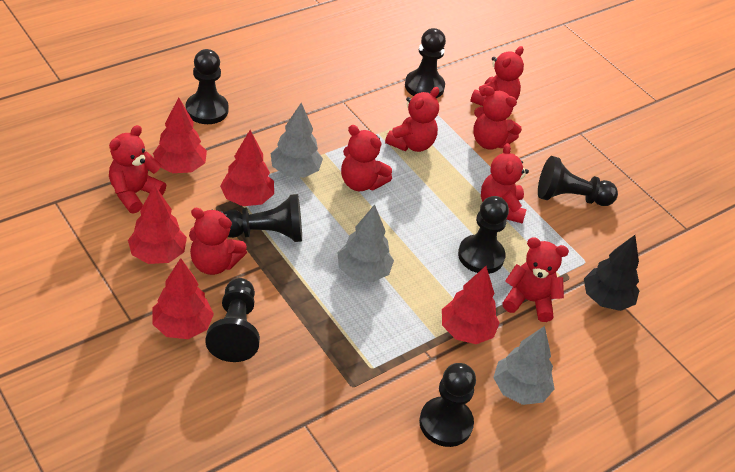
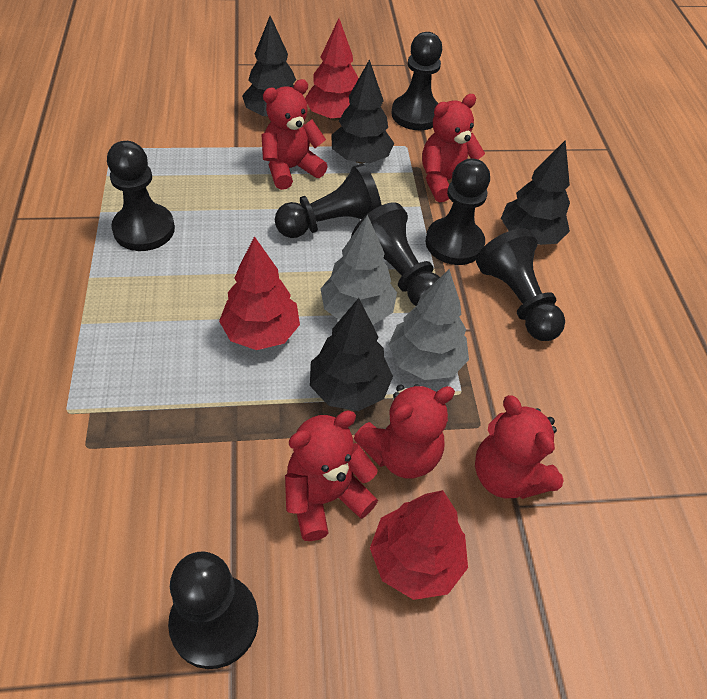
black tree: [584,235,639,311] = 1 -> [242,16,296,118] [310,298,393,411] [331,59,394,163] [501,140,570,245] = 4
grey tree: [271,103,323,178] [338,204,394,282] [493,326,554,405] = 3 -> [321,215,397,325] [389,269,469,380] = 2
red teddy bear: [109,125,166,214] [189,208,247,275] [341,125,392,191] [385,87,439,152] [470,46,524,106] [473,86,522,150] [481,143,529,224] [502,237,569,322] = 8 -> [262,79,328,190] [285,410,378,541] [353,384,455,478] [422,94,485,202] [475,395,564,499] = 5
red tree: [128,185,187,264] [152,258,214,339] [153,98,207,173] [220,130,274,206] [442,266,500,344] = 5 -> [219,236,300,350] [305,18,359,121] [370,490,468,600] = 3

